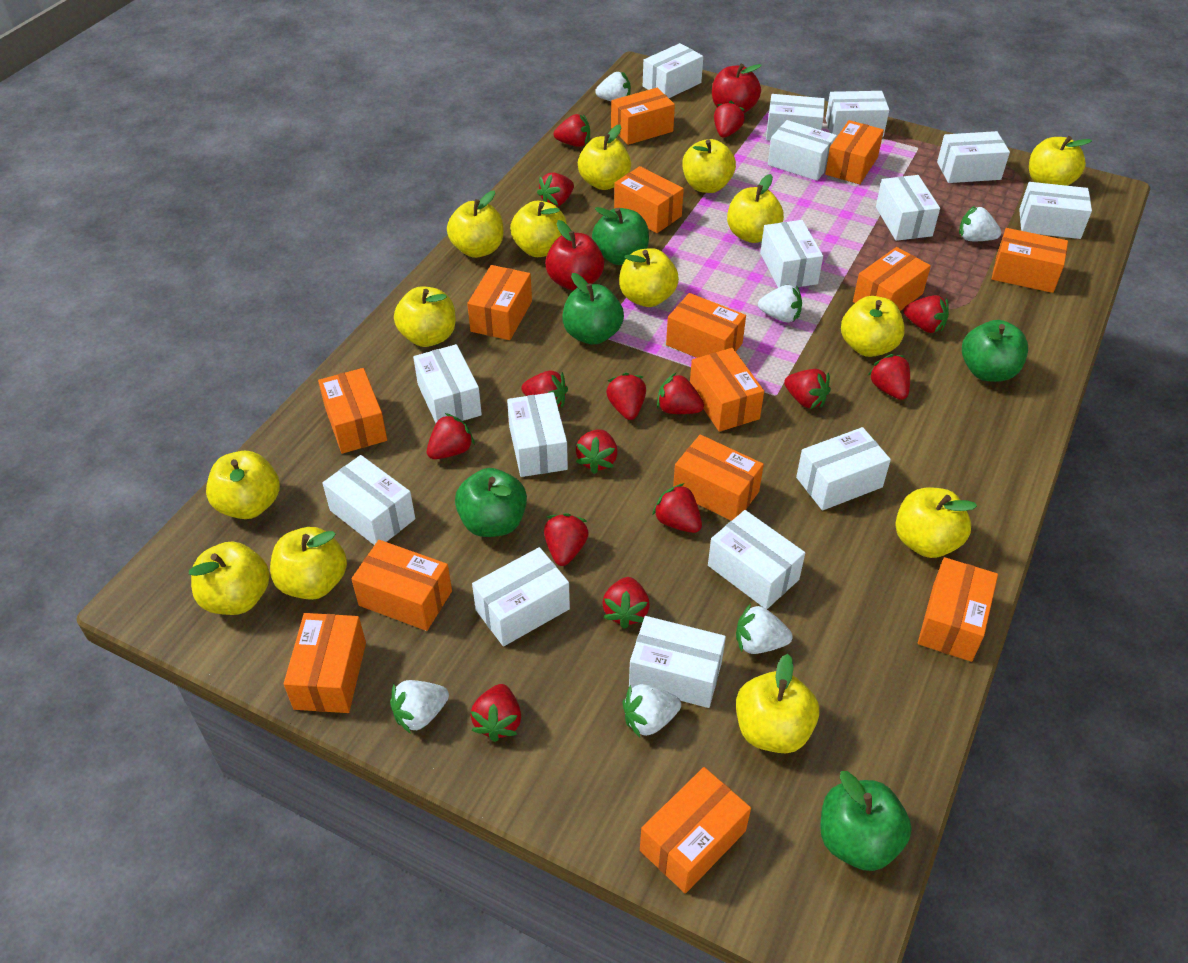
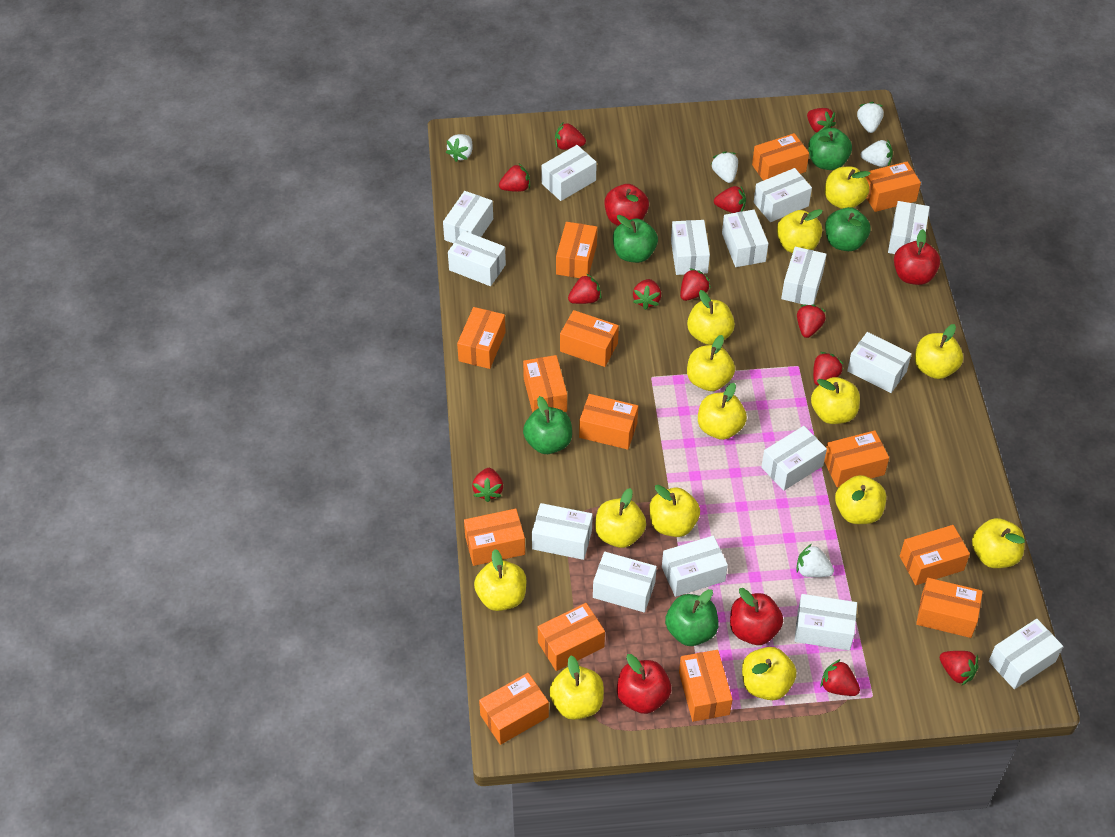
red apple: [545,220,604,291] [712,64,762,113] = 2 -> [604,184,649,226] [617,654,671,714] [730,588,783,645] [894,229,940,285] = 4
red strawberry: [427,413,475,459] [470,684,521,742] [521,371,568,407] [537,172,574,206] [544,513,589,566] [554,114,590,147] [576,429,618,474] [602,577,650,629] [606,373,646,420] [652,483,702,533] [657,373,704,414] [714,101,745,138] [784,369,831,409] [868,354,910,400] [904,295,949,333] = 15 -> [472,468,503,502] [499,164,530,192] [555,123,586,150] [568,274,602,304] [633,279,661,310] [680,268,711,301] [714,186,746,213] [797,304,826,338] [807,108,836,133] [813,352,843,386] [821,659,860,696] [940,651,979,686] = 12
white strawberry: [390,680,449,734] [595,72,631,101] [622,684,681,738] [736,604,793,654] [758,285,802,322] [959,206,1001,241] = 6 -> [446,134,473,162] [711,151,738,183] [796,544,834,577] [857,102,884,133] [861,139,893,167] = 5

